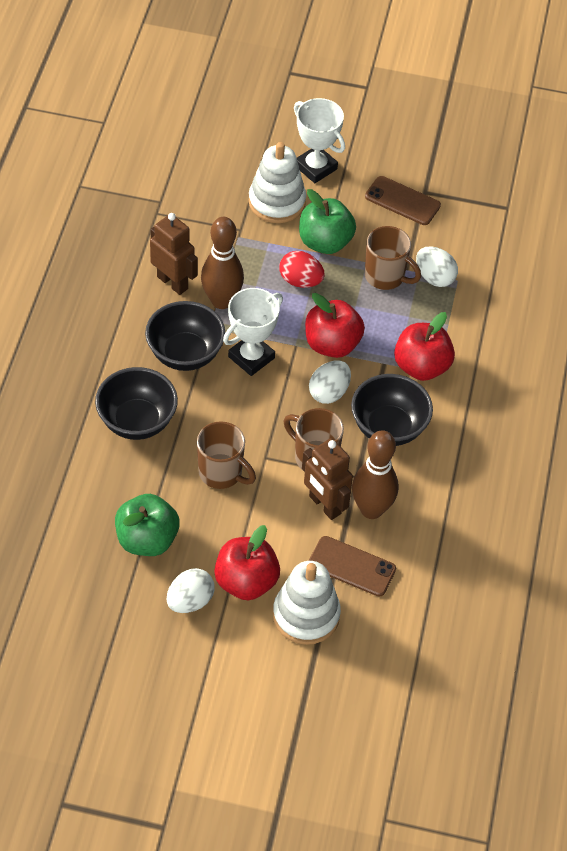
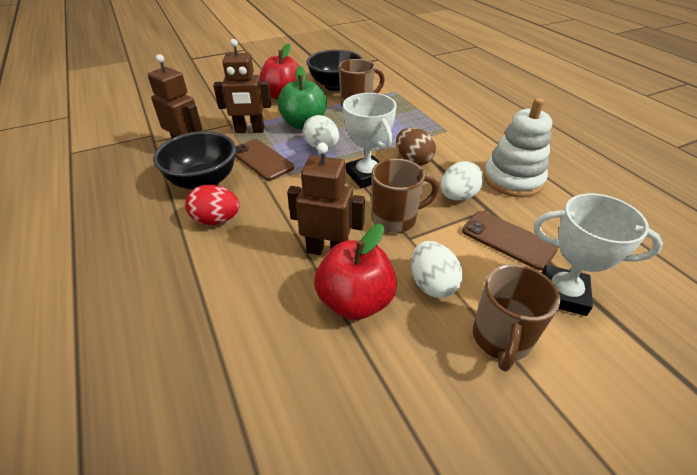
black bowl: [95,367,178,440] [145,301,225,371] [351,374,433,446] = 3 -> [153,131,236,190] [306,50,363,91] = 2
brown bowling pin: [201,217,244,309] [352,430,398,519] = 2 -> none = 0
brown egg: none = 0 -> [396,128,436,165] = 1
brown robot: [150,213,198,295] [302,438,353,520] = 2 -> [148,54,202,138] [213,39,271,133] [287,143,365,255] = 3
green apple: [115,494,179,556] [299,189,356,254] = 2 -> [277,66,327,130] = 1
red apple: [214,525,280,600] [305,293,365,358] [394,312,455,381] = 3 -> [260,44,299,100] [314,224,397,320] = 2
white stacking toy: [248,142,306,223] [273,561,341,645] = 2 -> [483,98,552,197] = 1

